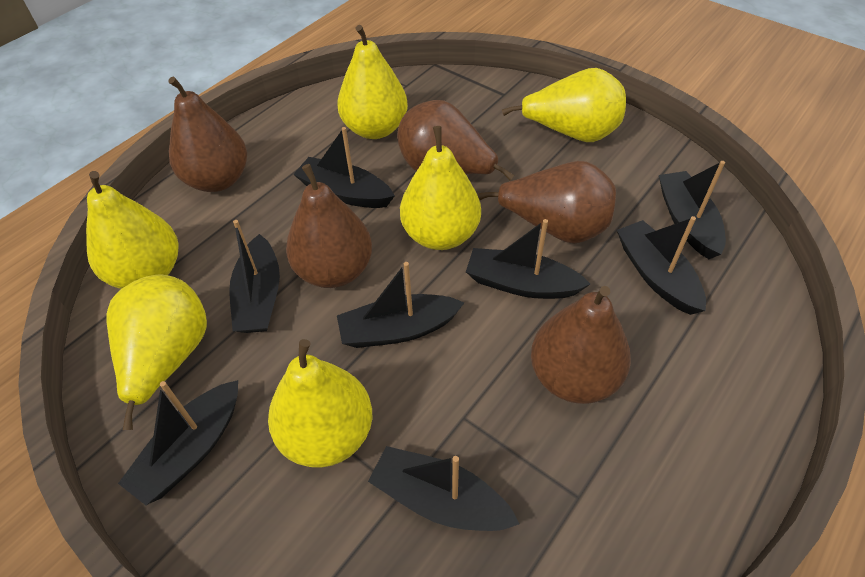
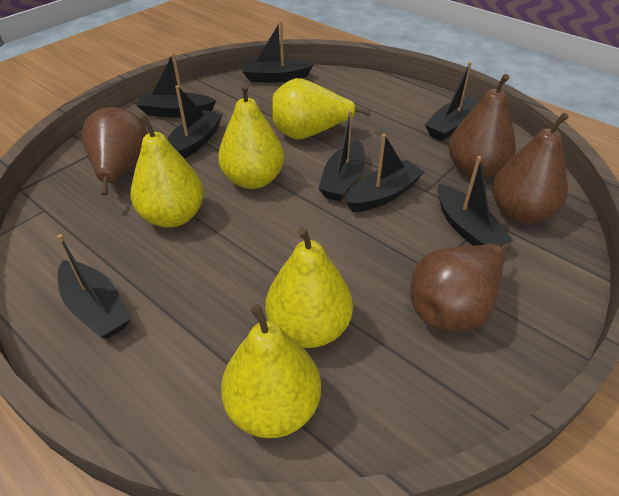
brown pear: [168,77,247,192] [286,164,372,288] [397,100,514,180] [477,161,616,244] [531,286,631,404] = 5 -> [82,107,148,195] [410,243,510,332] [449,74,516,178] [492,113,569,223] = 4
yellow pear: [86,171,178,289] [107,275,207,430] [268,339,372,468] [337,25,408,139] [400,126,481,250] [502,68,626,142] = 6 -> [130,115,204,228] [218,83,284,189] [221,304,321,438] [265,227,353,348] [272,78,371,139] = 5

